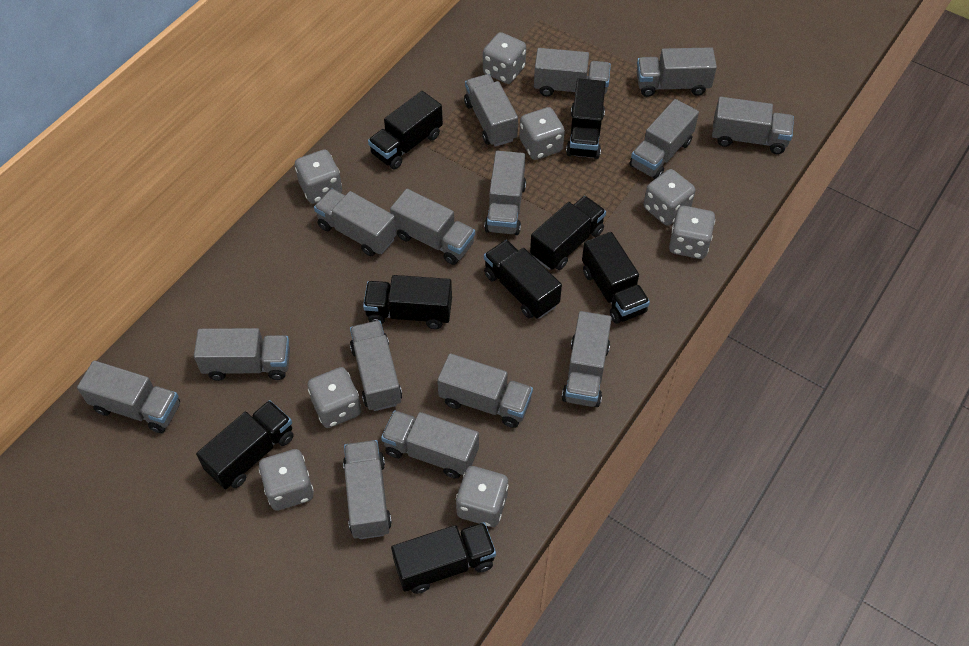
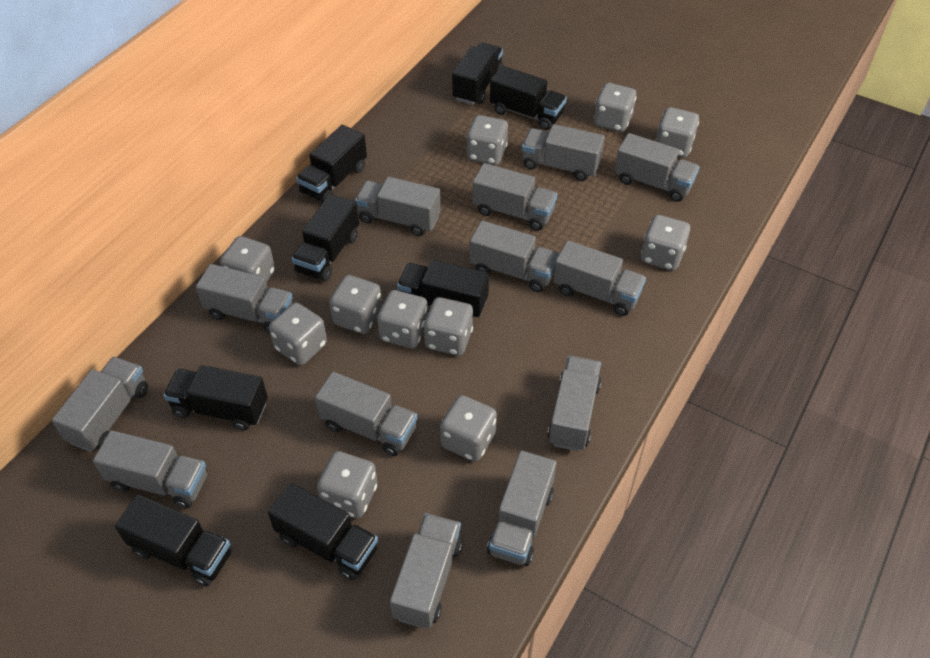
grey dice: [259,449,314,511] [295,149,342,204] [307,367,361,428] [456,466,509,527] [483,32,526,84] [519,107,565,160] [643,169,695,226] [669,206,715,259] = 8 -> [220,236,275,282] [269,303,327,365] [317,451,378,518] [329,275,382,334] [377,290,428,349] [424,297,473,356] [440,395,497,462] [467,115,508,165] [594,83,636,132] [641,215,690,271] [655,107,699,158] = 11
grey truck: [77,360,180,433] [194,328,290,381] [314,189,397,256] [343,440,392,539] [350,320,402,411] [381,410,479,479] [390,189,475,265] [437,353,533,428] [464,74,518,147] [484,151,526,235] [534,48,611,97] [562,311,612,407] [630,99,699,179] [637,47,717,97] [712,97,794,154] = 15 -> [52,357,148,452] [93,430,207,508] [196,264,293,333] [315,372,417,456] [355,177,441,236] [390,513,463,629] [470,221,559,292] [473,163,557,231] [487,451,556,566] [522,124,605,181] [547,356,601,451] [553,241,646,316] [615,133,699,202] = 13

